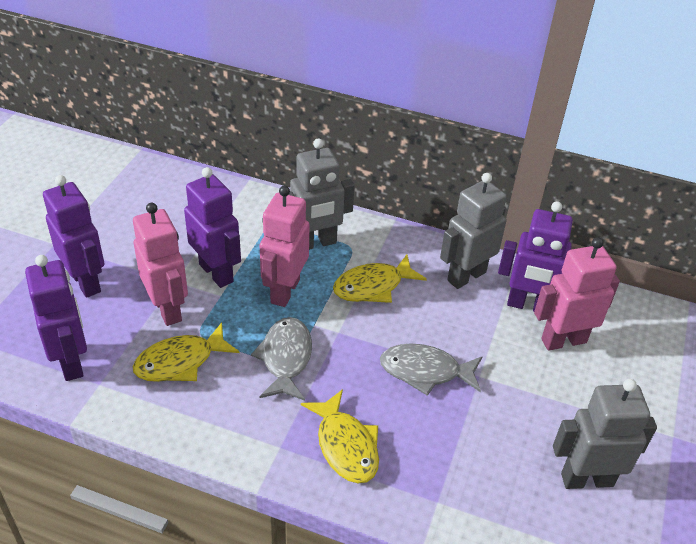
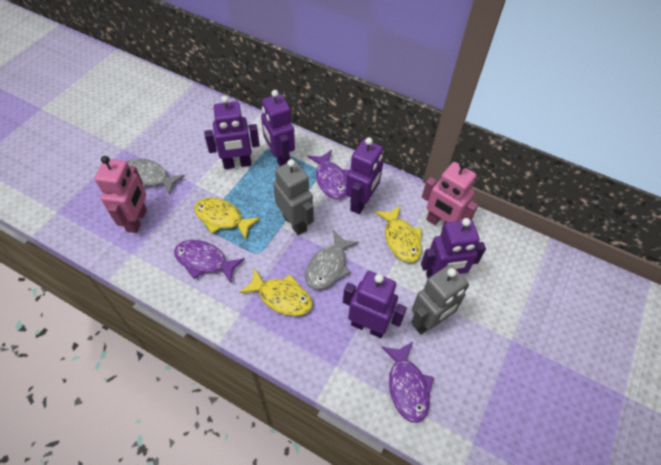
grey robot: [289,138,355,250] [440,173,507,289] [553,379,657,489] = 3 -> [273,159,314,235] [411,264,469,334] = 2
pink robot: [133,203,188,326] [260,186,310,307] [534,237,620,351] = 3 -> [95,156,147,233] [422,161,478,229] = 2
purple fish: none = 0 -> [174,240,245,283] [307,150,350,199] [381,342,434,423] = 3
purple robot: [25,255,87,381] [43,175,105,298] [184,167,241,288] [498,201,573,312] = 4 -> [204,96,260,169] [261,90,295,166] [343,271,407,338] [346,137,383,214] [421,218,486,279] = 5

